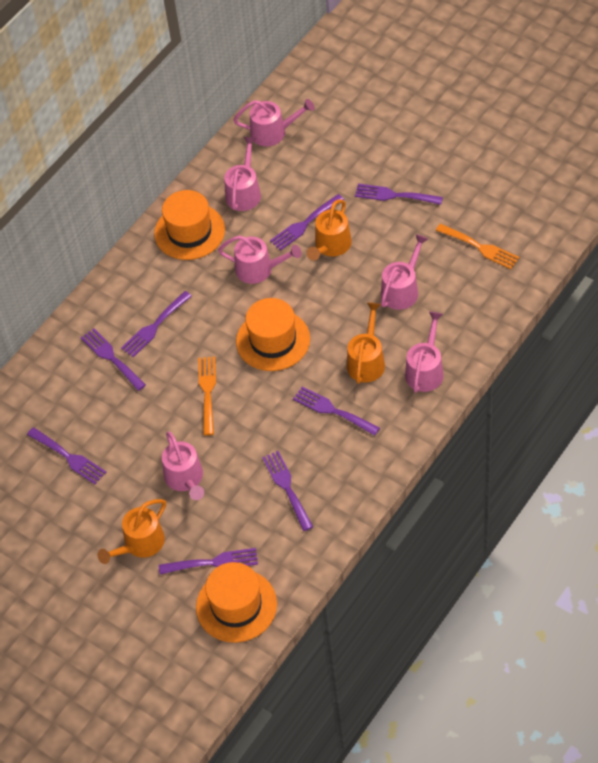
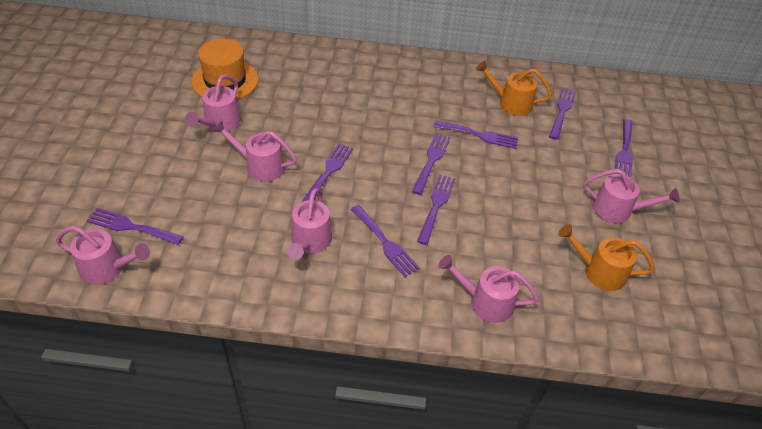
orange fork: [198,357,216,436] [435,224,519,269] = 2 -> none = 0
orange hat: [154,190,225,260] [196,562,277,643] [236,298,310,371] = 3 -> [191,38,258,100] = 1
orange watering can: [97,499,166,564] [307,199,352,261] [347,302,385,384] = 3 -> [476,61,552,116] [558,224,655,291] = 2

